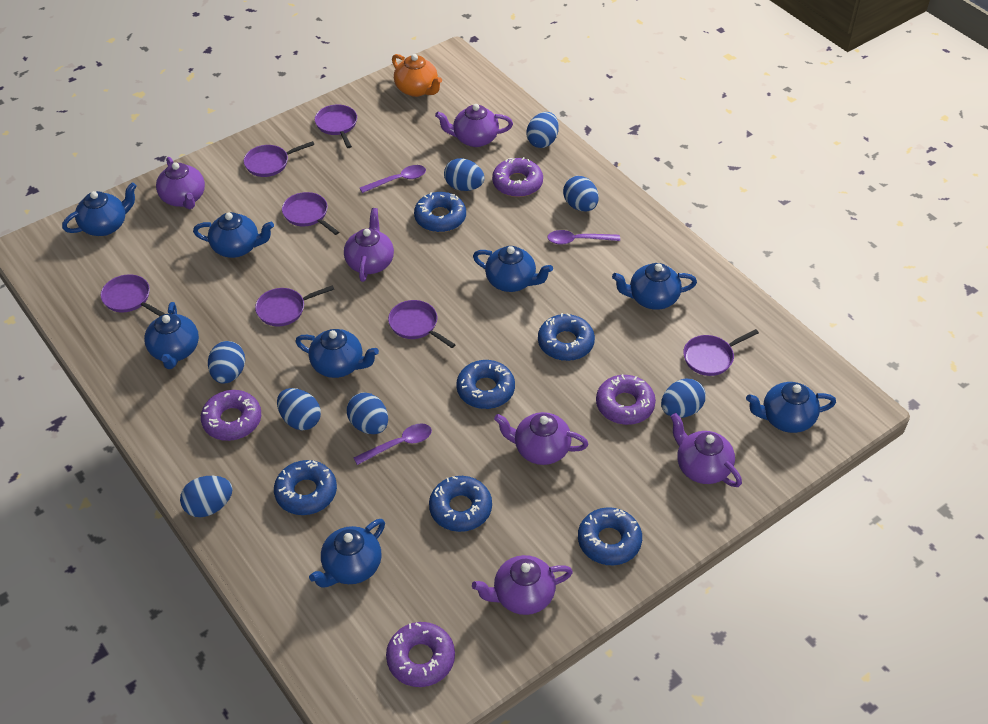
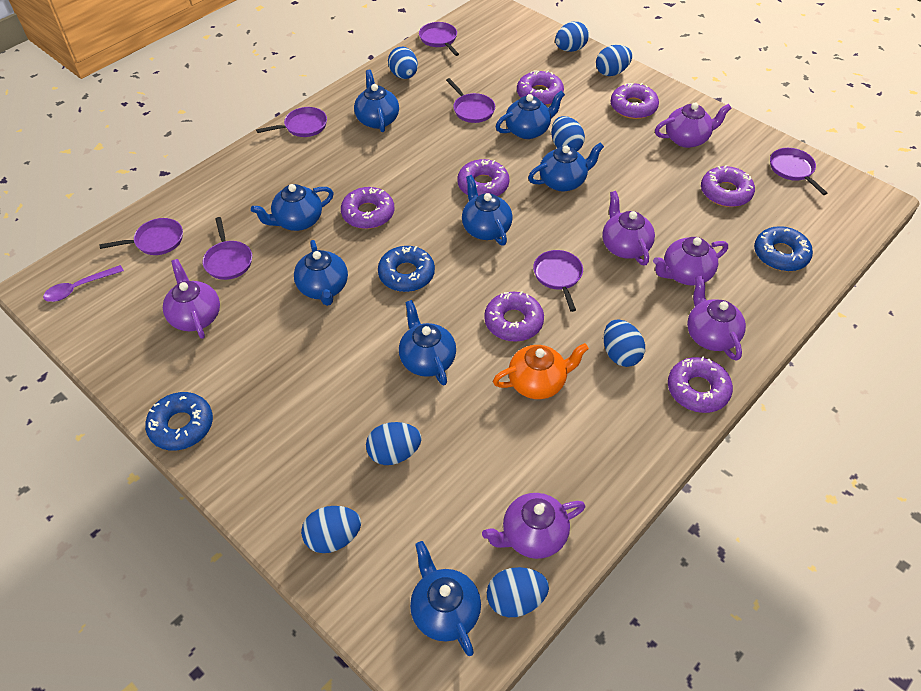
blue donut: [274,460,337,515] [414,192,466,232] [429,476,492,532] [456,360,515,409] [538,313,595,361] [578,507,642,565] = 6 -> [145,392,213,451] [378,246,435,292] [754,226,813,271] = 3
purple donut: [201,390,261,441] [386,622,455,687] [492,157,543,197] [596,374,656,425] = 4 -> [341,187,394,229] [457,159,510,196] [484,291,544,342] [517,71,564,105] [610,83,659,119] [668,356,733,413] [701,165,755,207] = 7
purple spoon: [353,424,432,465] [360,165,426,193] [547,230,620,245] = 3 -> [43,265,124,302] = 1

